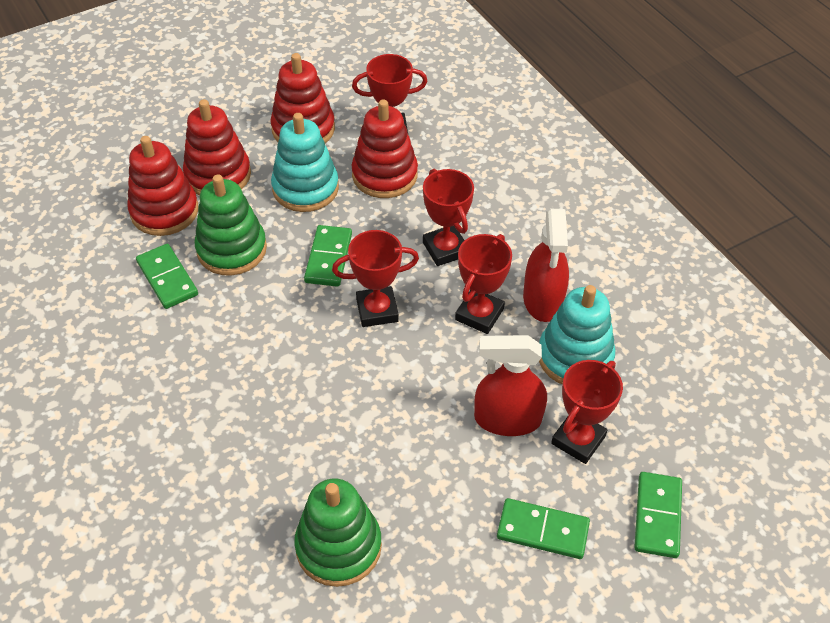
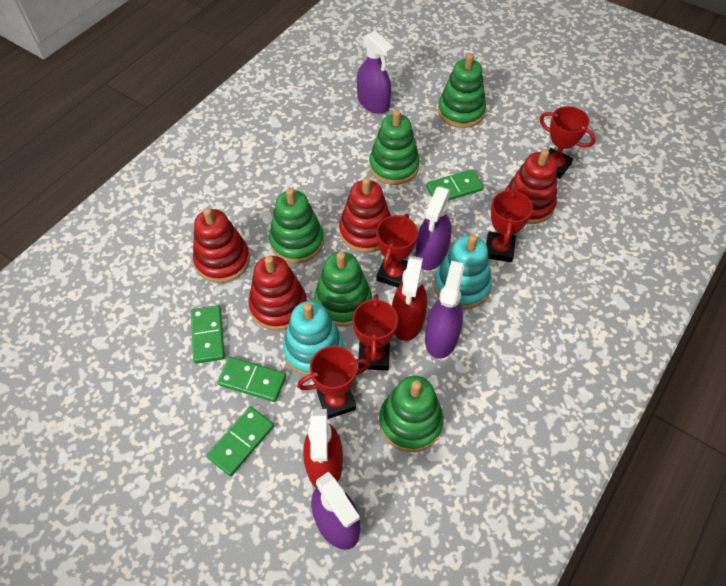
green stacking toy: [195,174,267,276] [294,478,382,587] = 2 -> [269,188,324,263] [314,252,372,326] [369,110,420,185] [379,376,443,452] [438,53,486,128] = 5
purple spray bottle: none = 0 -> [311,472,360,550] [357,31,394,114] [416,186,452,270] [425,261,464,359] = 4

